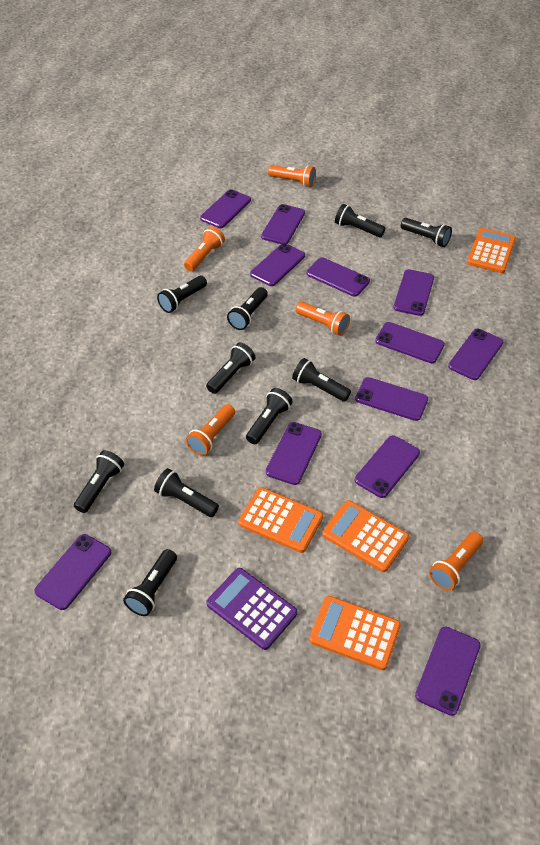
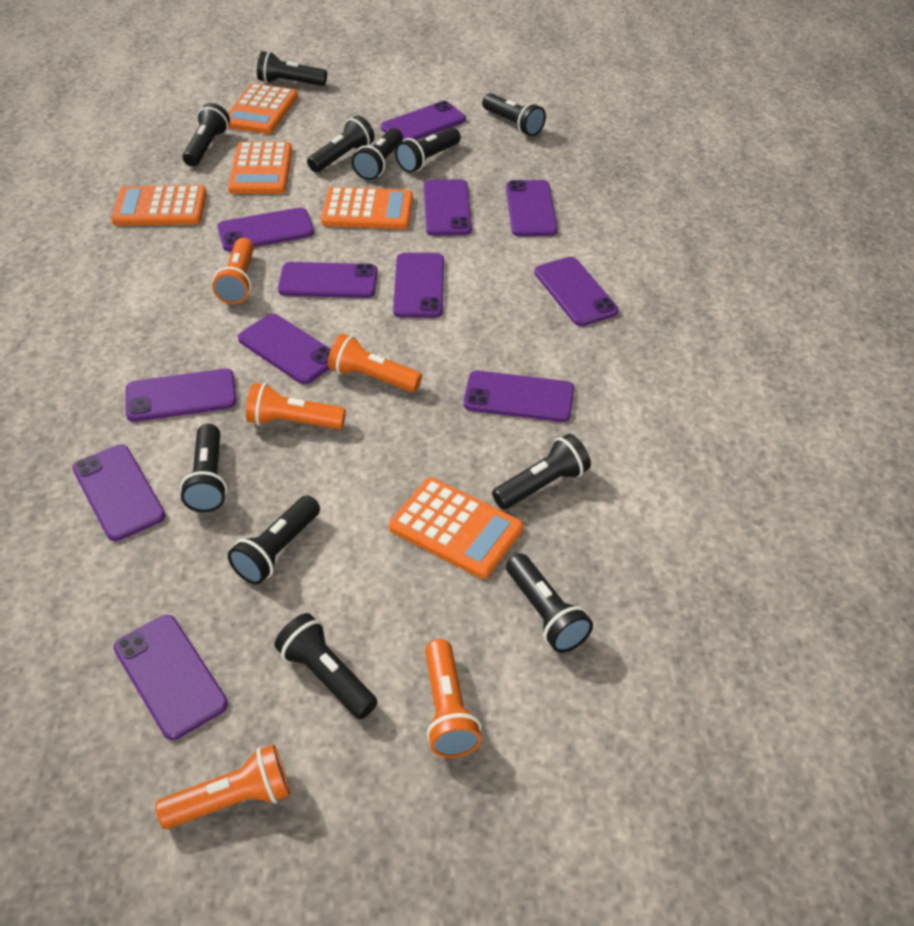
black flashlight: [74,450,124,513] [123,549,177,616] [154,468,219,517] [157,275,207,313] [206,342,255,394] [227,287,268,330] [246,388,293,444] [292,358,351,402] [335,204,385,237] [401,218,452,247] = 10 -> [180,424,227,512] [182,103,230,167] [228,495,320,585] [257,51,327,86] [275,613,378,719] [307,115,375,172] [352,128,403,180] [395,127,461,173] [482,93,546,136] [492,434,591,509] [506,553,593,653] = 11
orange calculator: [238,487,323,553] [309,596,401,670] [322,500,409,572] [467,228,516,273] = 4 -> [111,185,207,226] [228,83,298,134] [228,142,292,194] [321,187,413,229] [389,478,523,579] = 5
purple calculator: [206,568,297,650] = 1 -> none = 0

